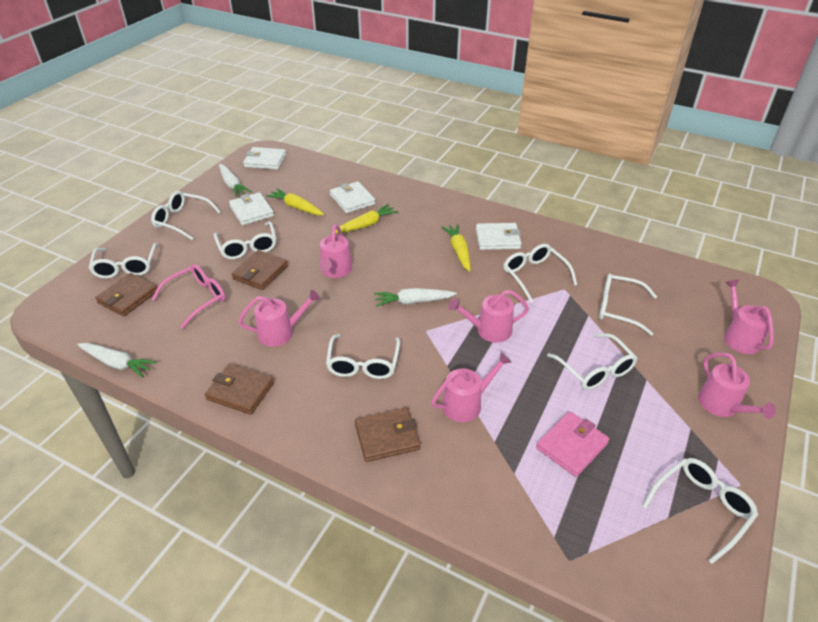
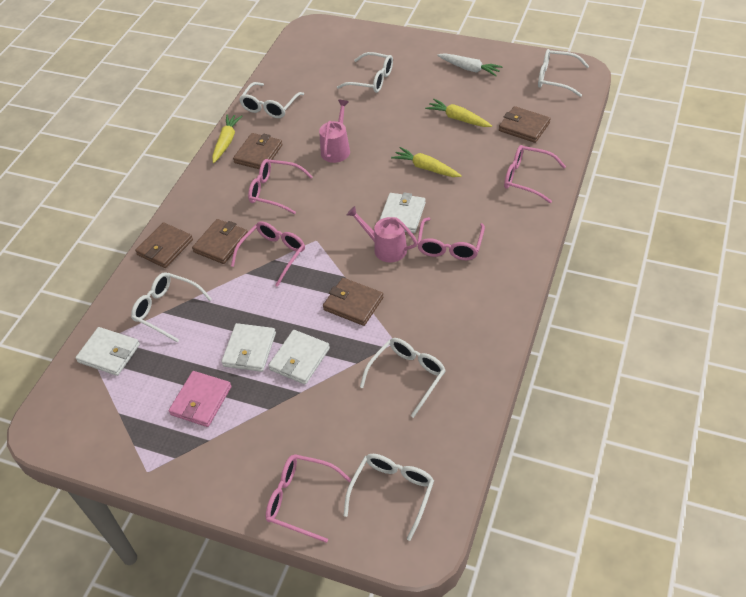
brown wallet: [95,273,157,316] [205,363,274,414] [232,250,288,290] [355,407,420,462] = 4 -> [135,222,193,268] [192,219,248,264] [233,133,282,169] [323,278,383,326] [499,106,551,143] = 5
pink glasses: [152,264,226,329] = 1 -> [231,222,305,287] [248,159,313,214] [266,454,351,543] [417,217,485,260] [504,145,566,203] = 5
pink watering can: [238,290,320,347] [319,224,352,278] [432,352,511,422] [448,290,529,343] [698,353,776,419] [724,280,774,354] = 6 -> [319,100,350,163] [347,206,418,263] = 2
white carrot: [77,343,157,378] [219,164,251,197] [374,288,457,307] = 3 -> [437,53,503,76] = 1
white glasses: [89,243,158,279] [151,191,221,240] [214,221,276,259] [326,334,400,379] [504,244,577,302] [547,333,637,390] [599,274,657,336] [643,458,758,564] = 8 -> [131,272,212,343] [239,82,304,118] [337,52,393,93] [344,454,434,541] [360,338,446,418] [538,49,589,97] = 6

